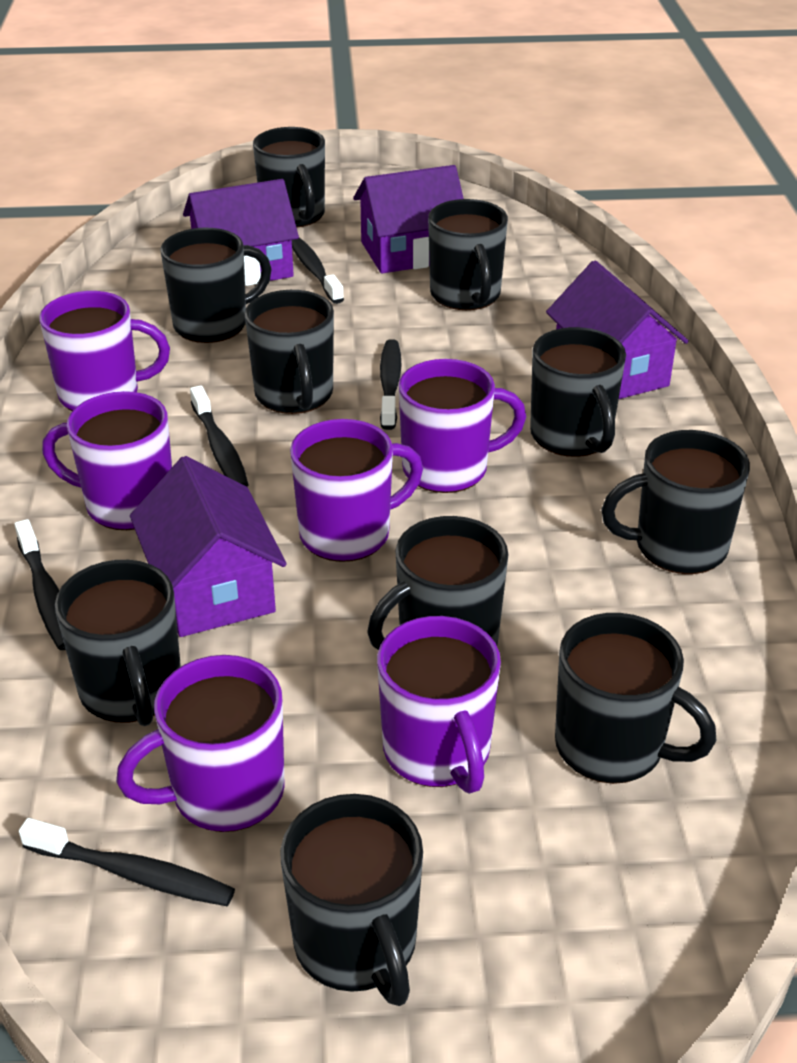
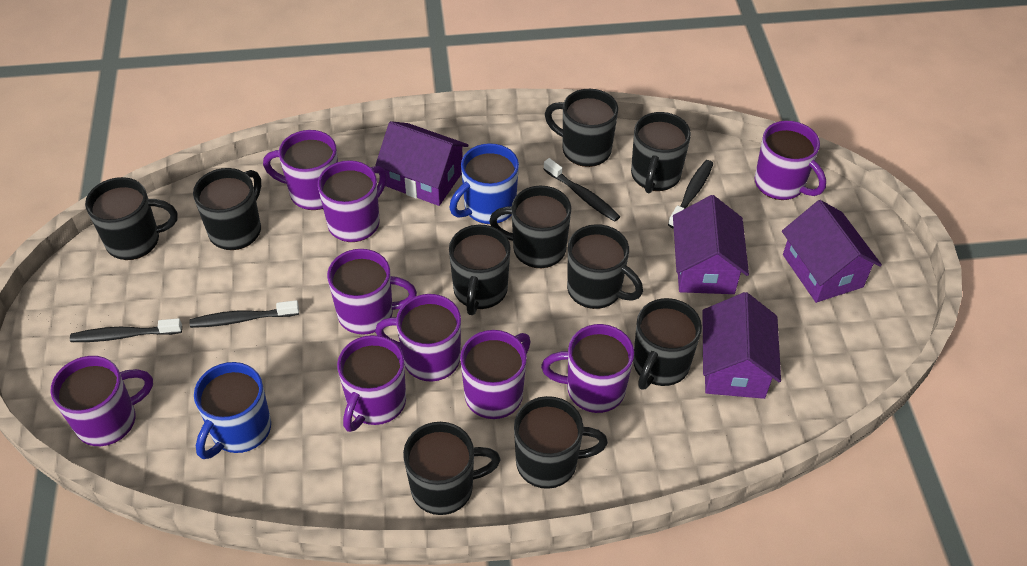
black toothbrush: [15,519,66,650] [19,818,235,906] [190,385,249,487] [292,238,344,304] [380,339,401,430] = 5 -> [70,318,182,342] [190,300,299,328] [543,158,620,222] [668,160,713,229] = 4
blue mug: none = 0 -> [194,362,271,459] [449,143,519,224] = 2
purple mug: [39,291,170,411] [42,391,172,530] [116,655,285,832] [290,419,423,562] [377,616,501,794] [399,359,526,493] = 6 -> [50,356,153,446] [263,130,338,210] [318,160,387,242] [327,249,417,335] [337,335,406,432] [375,294,461,382] [460,330,531,419] [541,324,634,413] [755,121,826,200] = 9

